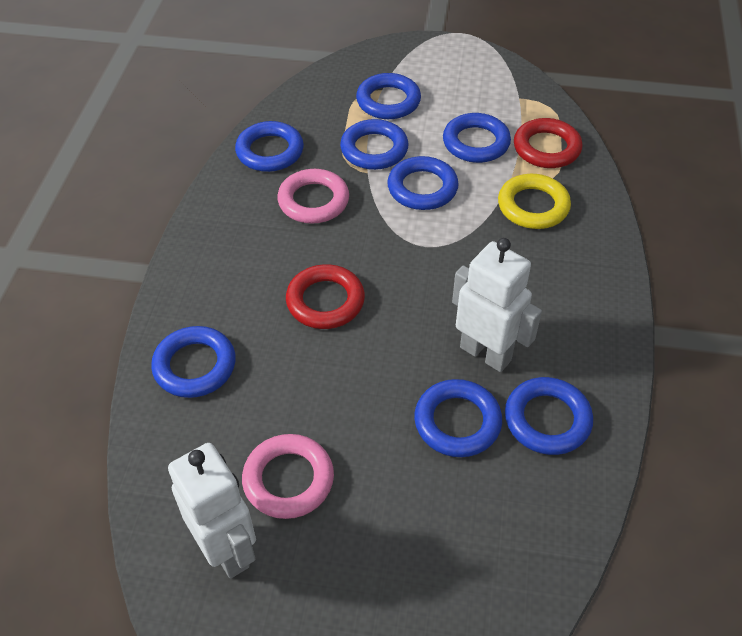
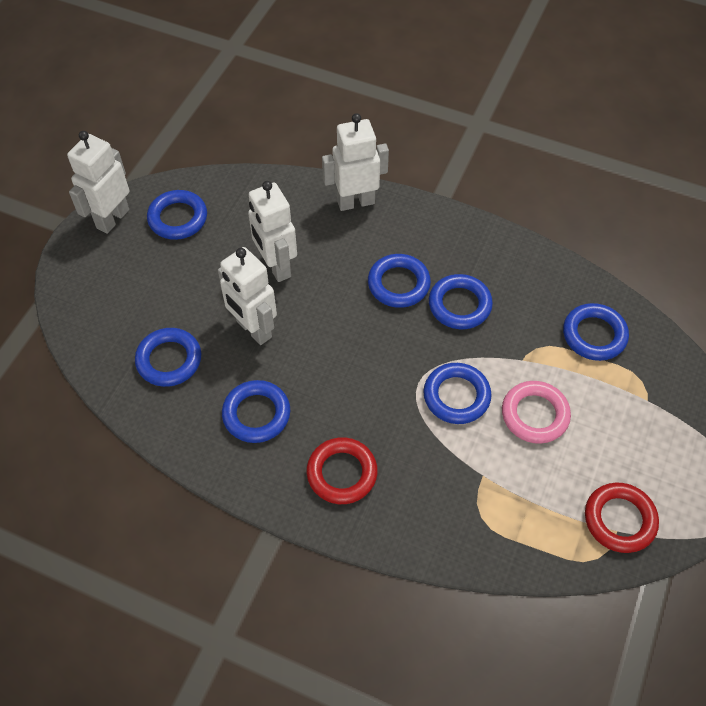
blue ring: [151,326,236,398] [235,121,304,172] [340,119,409,170] [356,73,421,119] [387,156,459,210] [414,379,502,457] [443,113,511,163] [505,377,593,455] = 8 -> [135,328,201,387] [147,190,207,240] [222,380,290,443] [368,254,431,308] [423,363,492,424] [429,274,493,329] [563,303,629,361] = 7
pink ring: [242,434,334,519] [277,169,349,224] = 2 -> [502,381,571,444] = 1
white robot: [168,443,256,579] [452,238,542,372] = 2 -> [67,131,130,234] [218,247,277,345] [248,181,297,282] [322,113,389,211] = 4
yellow ring: [498,174,571,229] = 1 -> none = 0

